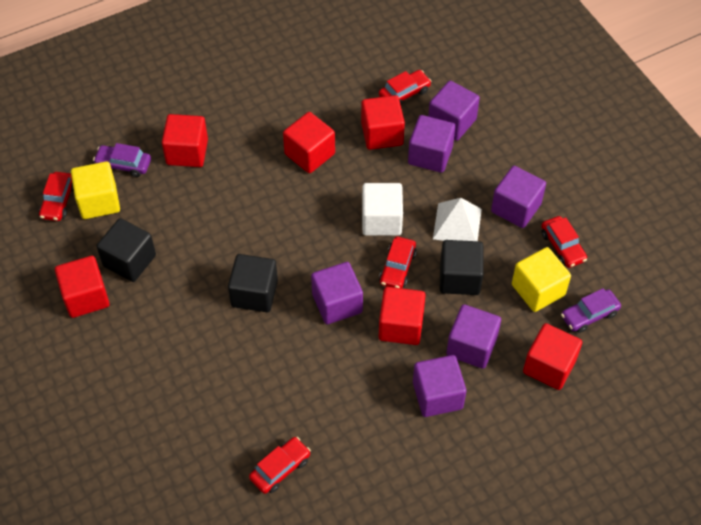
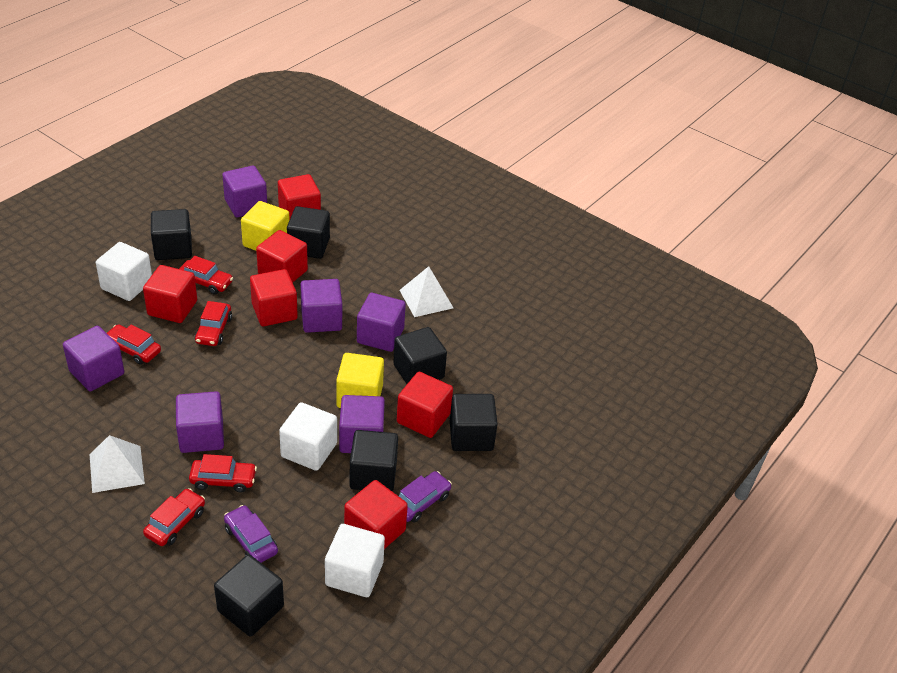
black cube: [97,218,156,282] [228,254,278,312] [440,240,484,295] = 3 -> [151,209,192,260] [214,555,284,636] [287,206,330,259] [349,430,398,491] [393,327,447,384] [450,394,498,451] = 6
white cube: [362,183,403,236] = 1 -> [96,242,152,301] [279,402,337,471] [325,524,385,597] = 3
white pyramid: [433,198,482,241] = 1 -> [89,435,145,493] [399,266,453,317] = 2

